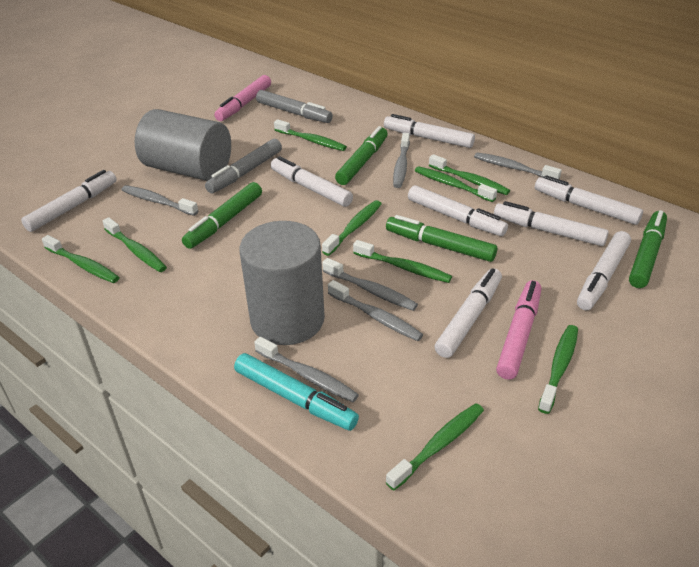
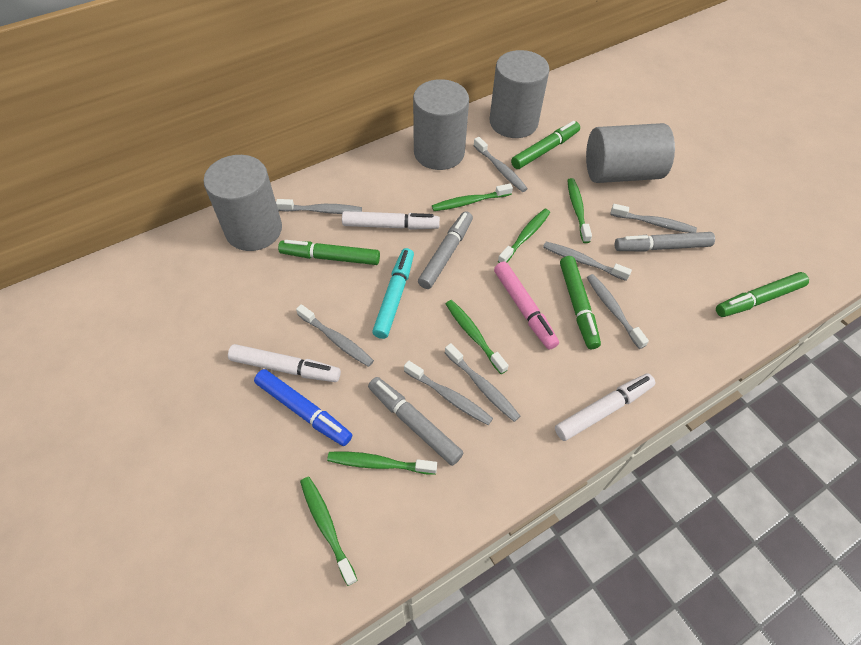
blue marker: none = 0 -> [254,369,352,446] = 1
green toothbrush: [42,235,120,283] [103,217,167,272] [274,119,347,151] [322,200,382,256] [353,240,452,283] [386,403,484,490] [415,166,497,202] [429,154,510,195] [538,325,578,414] = 9 -> [300,477,357,586] [327,452,437,475] [432,183,513,211] [446,300,509,374] [498,209,550,263] [567,178,592,243] = 6
grey cylinder: [135,109,231,181] [240,221,325,345] = 2 -> [204,155,282,251] [413,79,469,170] [490,50,549,138] [586,123,675,183] = 4
grey marker: [205,139,282,193] [256,90,333,123] = 2 -> [368,377,463,466] [418,211,473,289] [614,232,715,252] = 3
grey toothbrush: [121,185,199,216] [254,337,359,402] [322,258,418,311] [328,280,423,341] [393,133,410,188] [474,152,562,179] = 6 -> [276,199,362,214] [296,304,374,367] [404,360,493,425] [445,343,520,422] [473,137,528,192] [543,242,632,281] [587,274,649,349] [610,204,697,233] = 8
pink marker: [214,75,271,121] [496,280,541,380] = 2 -> [494,261,559,350] = 1
white marker: [21,170,117,232] [271,156,353,207] [384,114,475,148] [408,185,508,236] [435,268,502,358] [494,201,609,246] [535,175,643,225] [577,231,631,310] = 8 -> [228,344,341,382] [342,211,440,230] [555,374,655,441] = 3

